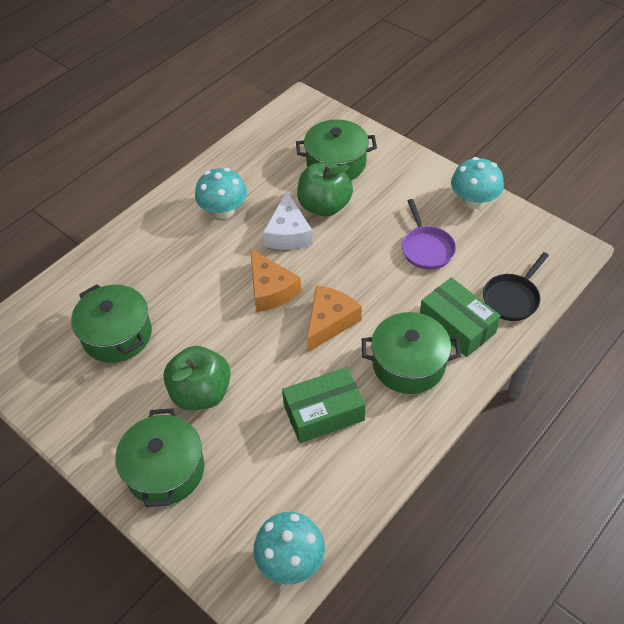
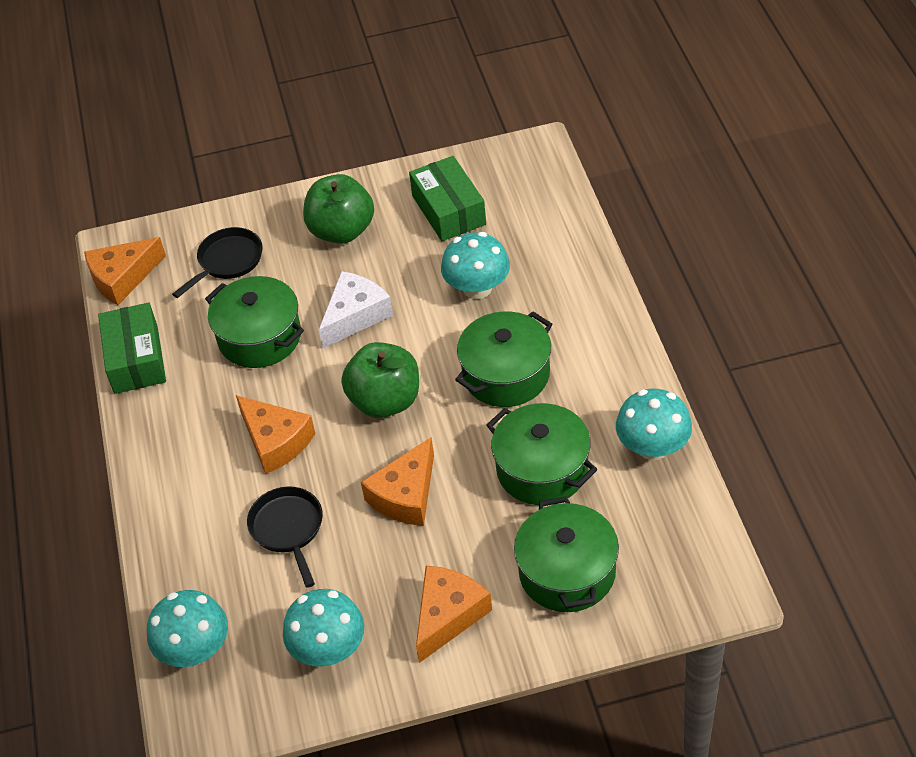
black pan: [483,252,549,321] = 1 -> [172,227,263,298] [247,487,323,588] = 2
orange cheese: [250,249,301,312] [307,285,362,352] = 2 -> [84,237,166,305] [236,395,315,474] [361,437,434,526] [416,566,492,663] = 4
purple pan: [402,199,456,269] = 1 -> none = 0
turquoise mushroom: [195,168,247,219] [253,512,325,584] [451,157,504,209] = 3 -> [147,590,228,667] [283,589,364,666] [441,232,510,299] [616,389,692,460] = 4

